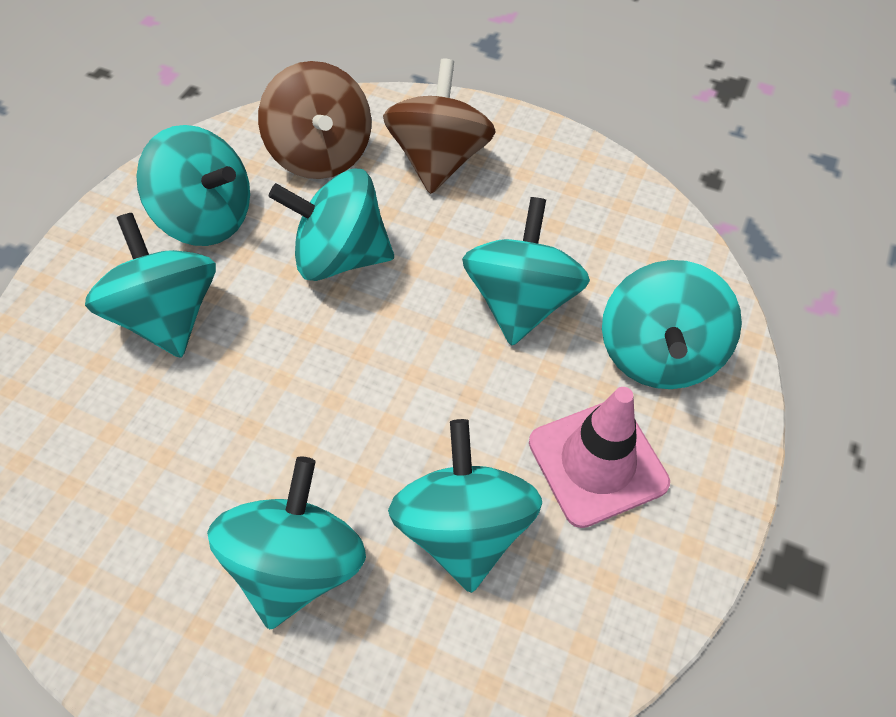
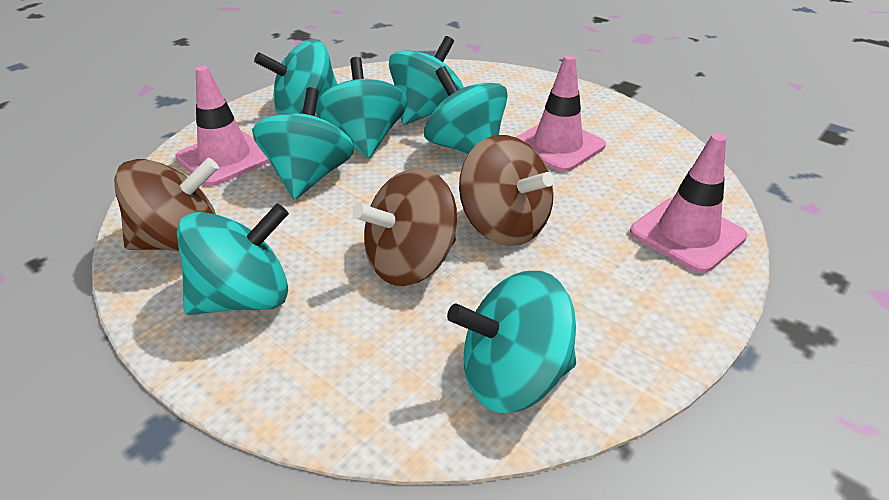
brown spinning top: [258,61,372,179] [383,59,496,194] = 2 -> [114,158,219,251] [353,168,457,286] [459,135,554,246] = 3
pink traffic cone: [529,387,670,528] = 1 -> [175,66,270,186] [516,55,606,172] [630,133,747,273] = 3

